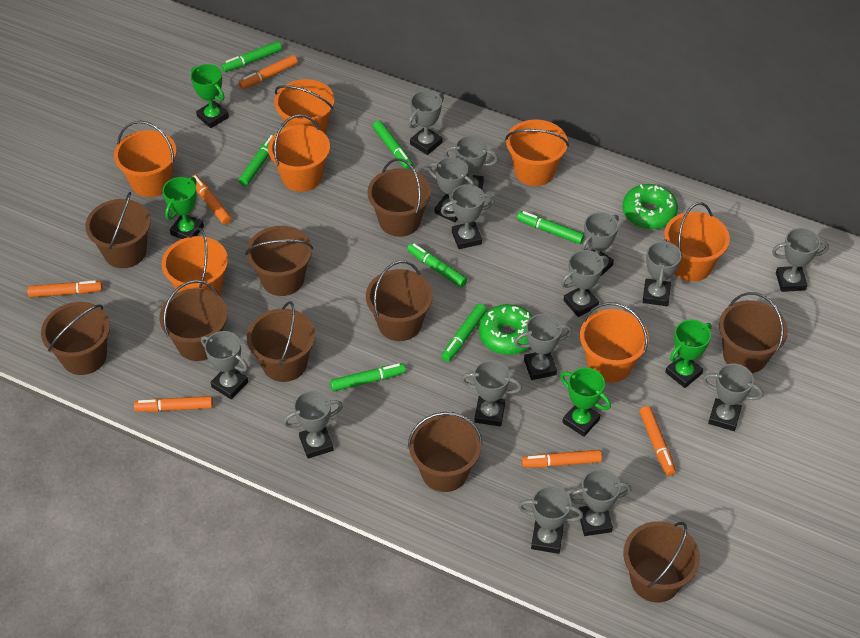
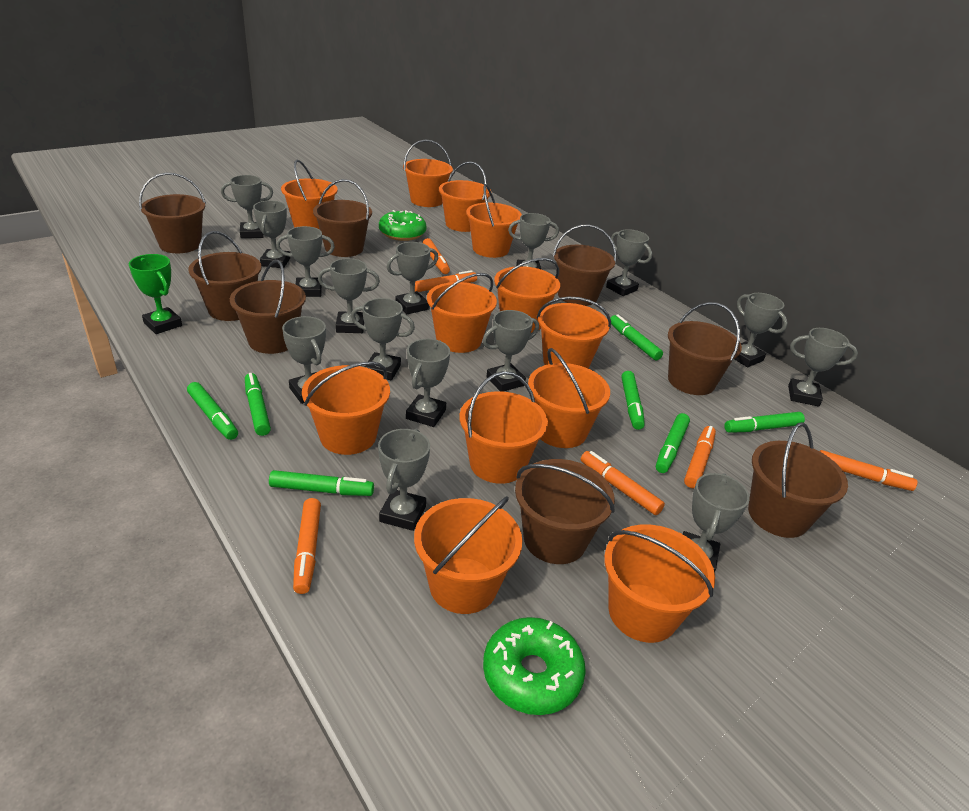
brown bucket: [41,302,110,375] [85,192,151,268] [159,280,228,361] [245,226,313,296] [247,301,315,382] [366,261,433,341] [367,158,431,237] [408,412,482,492] [623,521,700,603] [719,292,788,373] = 10 -> [139,173,206,253] [188,231,262,321] [230,260,306,354] [313,179,372,257] [515,459,615,564] [553,224,616,306] [668,302,742,395] [748,422,848,538] = 8
green trophy: [163,177,204,239] [191,64,229,128] [560,368,611,437] [665,320,712,388] = 4 -> [129,254,182,334] = 1
orange bucket: [114,121,176,197] [162,227,228,295] [268,114,330,192] [274,79,335,135] [505,119,569,186] [580,302,649,383] [664,202,730,282] = 7 -> [281,160,337,230] [302,362,390,455] [403,140,453,207] [414,496,523,614] [427,273,497,353] [439,161,490,232] [459,371,548,484] [466,184,522,258] [494,258,560,333] [528,348,610,448] [537,297,611,369] [604,525,715,643] = 12

